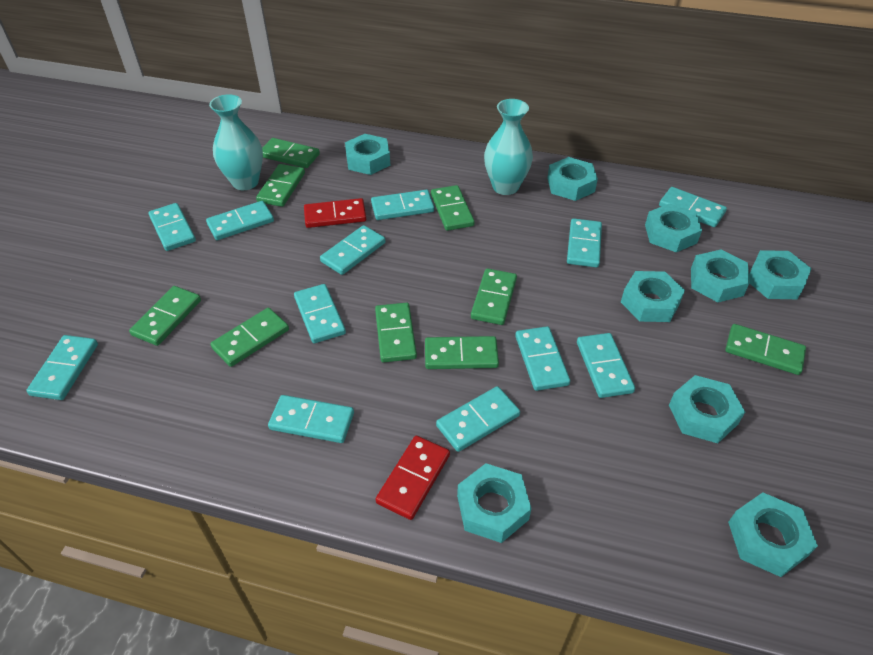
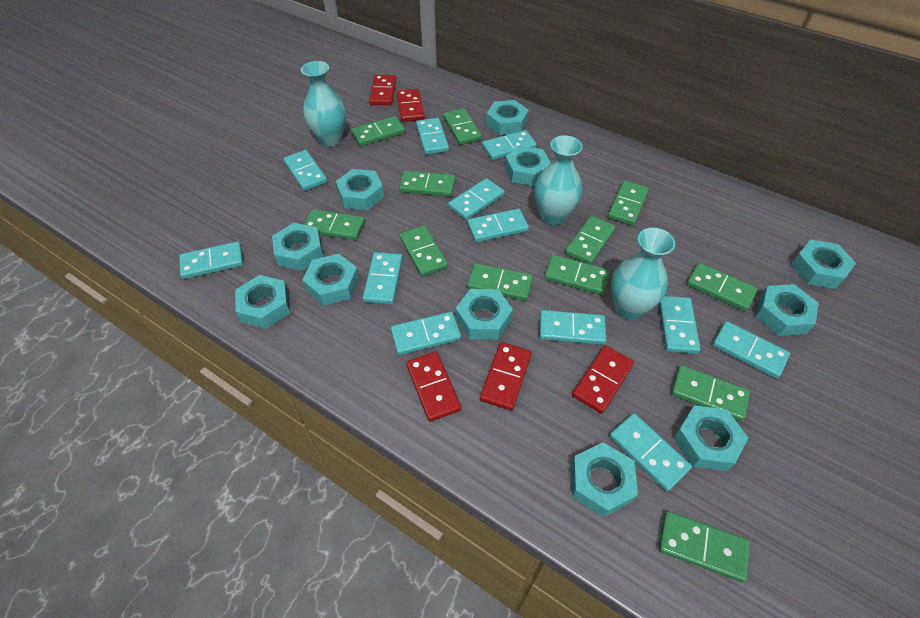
green domino: [129,286,201,346] [210,308,289,367] [256,164,305,207] [262,138,320,168] [375,303,417,362] [425,336,499,369] [431,185,474,231] [471,268,517,325] [725,324,806,375] = 9 -> [304,209,365,240] [351,116,405,146] [399,171,455,197] [400,225,448,277] [443,108,482,145] [467,263,533,301] [544,255,610,295] [565,216,616,264] [608,180,649,226] [659,511,750,582] [671,365,750,422] [687,263,758,311] = 12
red domino: [304,198,366,228] [375,436,450,520] = 2 -> [369,75,396,105] [396,89,425,122] [406,352,461,422] [480,342,532,411] [572,346,634,414] = 5
turquoise nut: [345,134,390,175] [457,463,531,543] [547,157,598,201] [621,271,685,322] [645,204,702,252] [669,375,745,443] [691,250,750,302] [728,492,818,577] [749,250,812,299] = 9 -> [235,275,290,329] [272,223,324,271] [302,254,359,305] [336,169,384,210] [456,289,513,340] [486,100,529,135] [505,146,551,186] [571,442,638,517] [674,405,748,471] [755,284,819,336] [791,239,856,289] = 11
turquoise vase: [209,94,263,190] [484,99,533,195] = 2 -> [301,61,346,147] [534,135,583,225] [611,228,675,320] = 3

